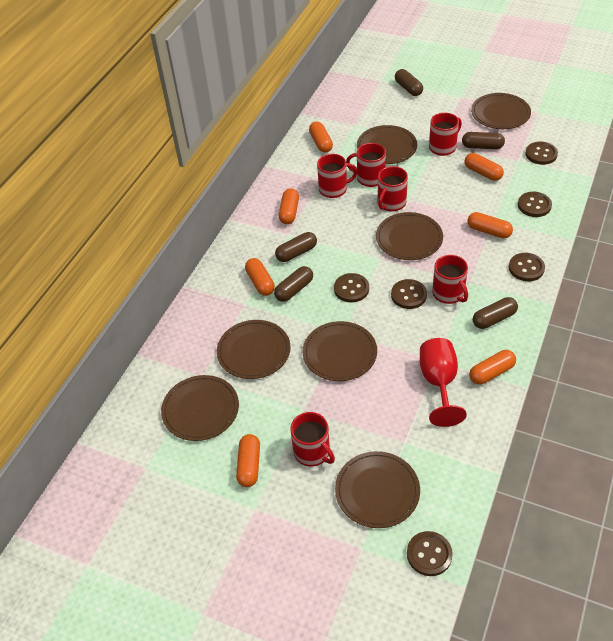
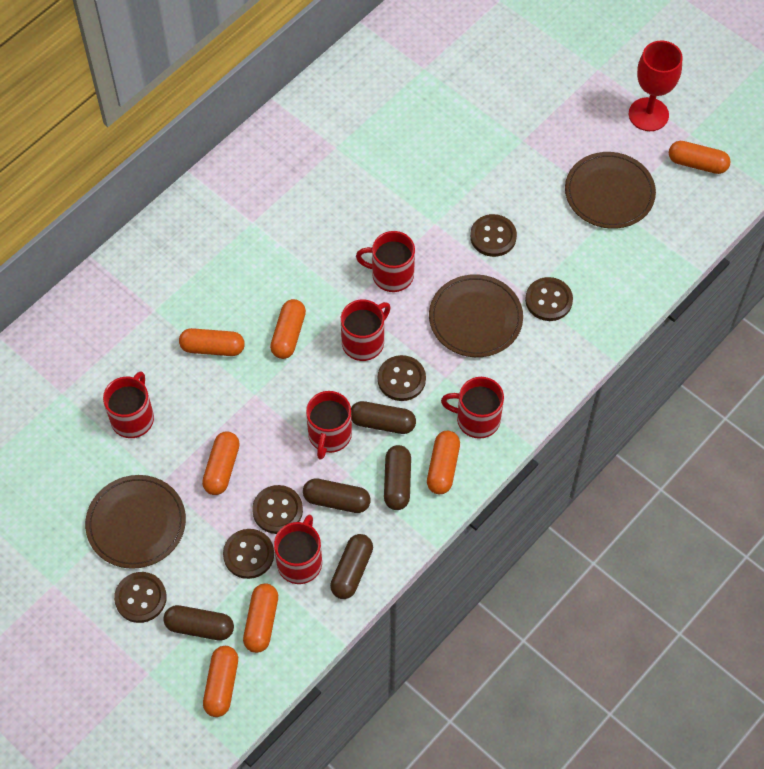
brown plate: [161,375,239,441] [217,320,291,379] [302,321,377,381] [335,451,420,528] [357,125,417,164] [376,212,443,260] [471,93,531,129] = 7 -> [85,475,186,569] [429,274,523,357] [565,152,656,229] = 3

